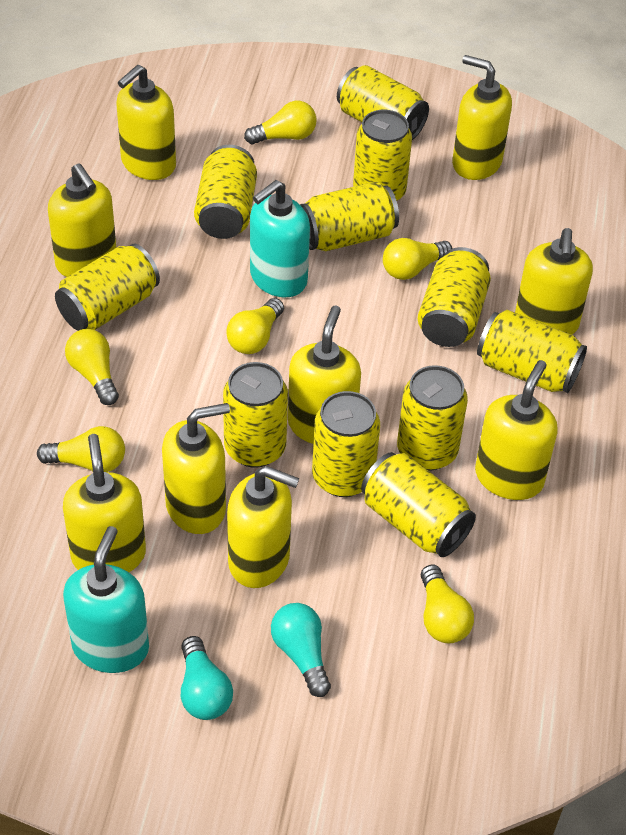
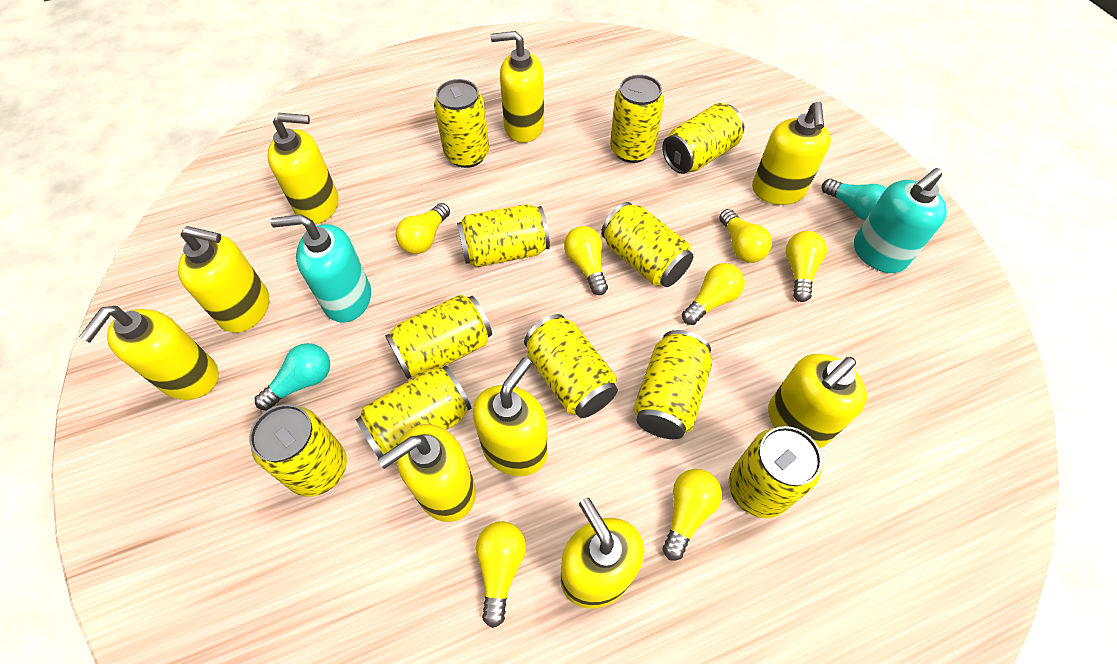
yellow light bulb: [37,426,125,472] [65,329,119,405] [226,298,284,354] [244,101,317,144] [383,238,453,280] [421,565,474,643] = 6 -> [396,203,450,254] [476,521,526,628] [564,226,608,295] [663,469,722,561] [682,263,745,325] [720,209,772,263] [786,231,827,302] = 7

